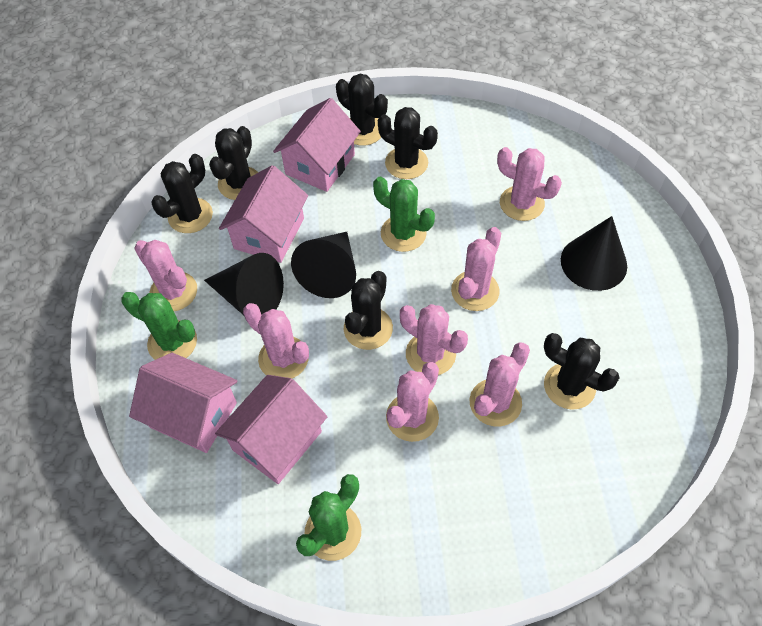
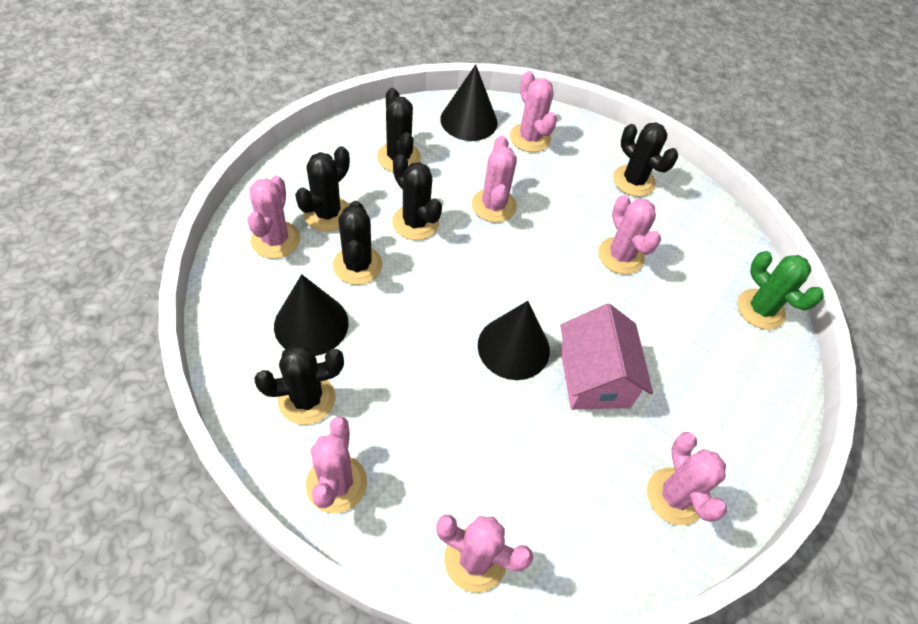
green cactus: [121,292,197,360] [296,474,361,561] [373,177,435,252] = 3 -> [737,251,824,330] = 1
pink house: [129,353,238,453] [215,375,328,484] [219,165,308,263] [273,98,361,192] = 4 -> [560,304,653,410] = 1

